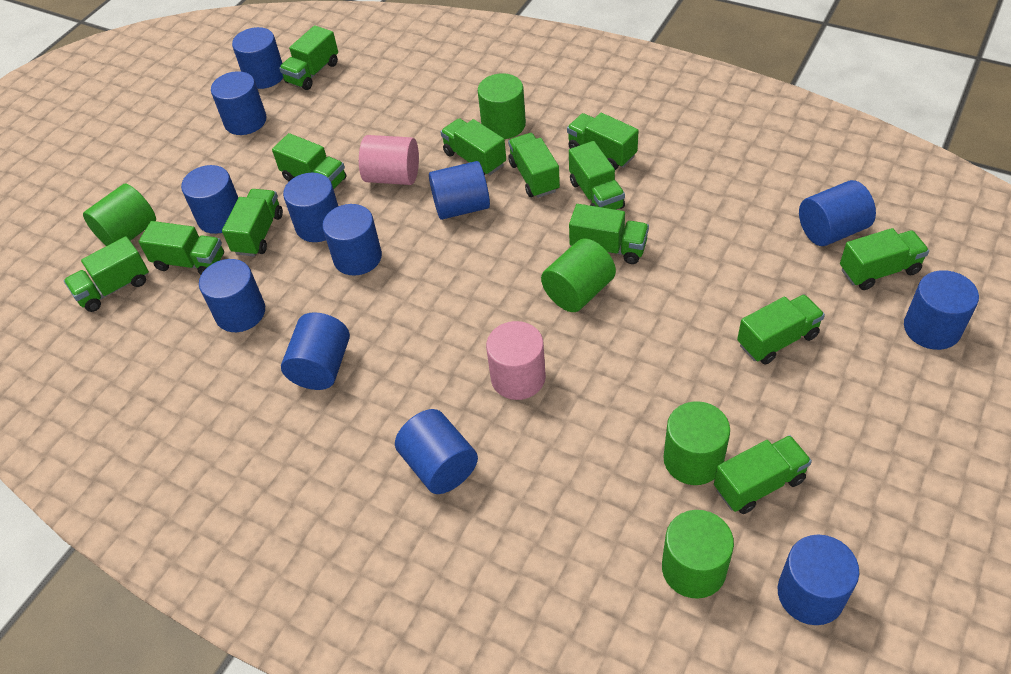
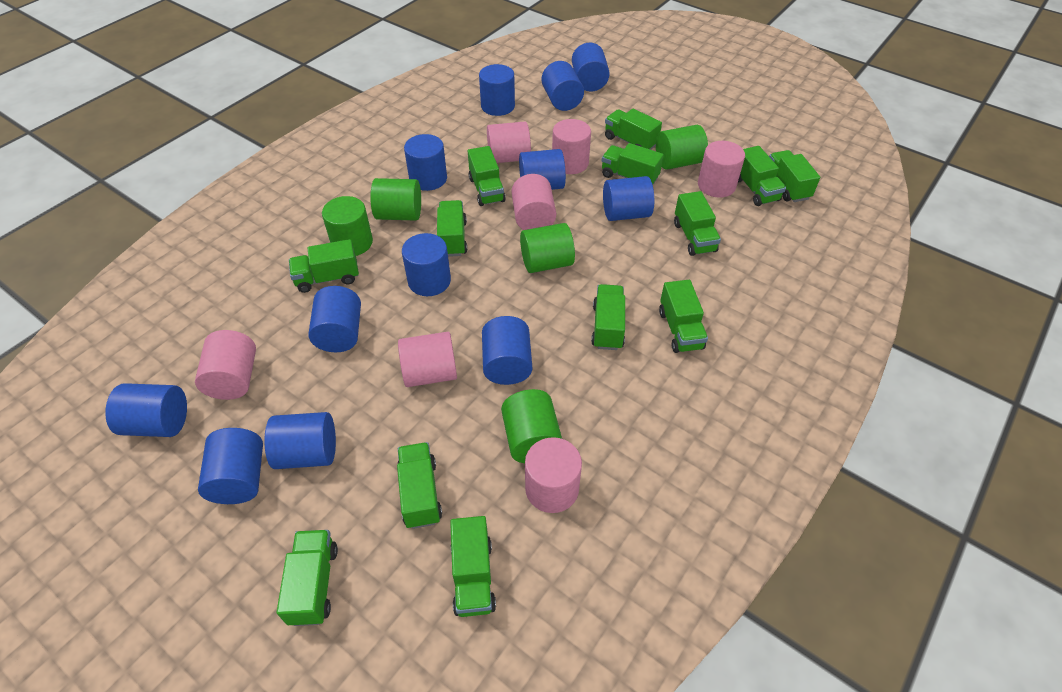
pink cylinder: [359,135,419,185] [486,321,546,400] = 2 -> [195,330,256,400] [398,332,457,387] [487,122,531,163] [512,174,556,230] [525,437,582,513] [552,119,591,174] [698,141,745,198] = 7

